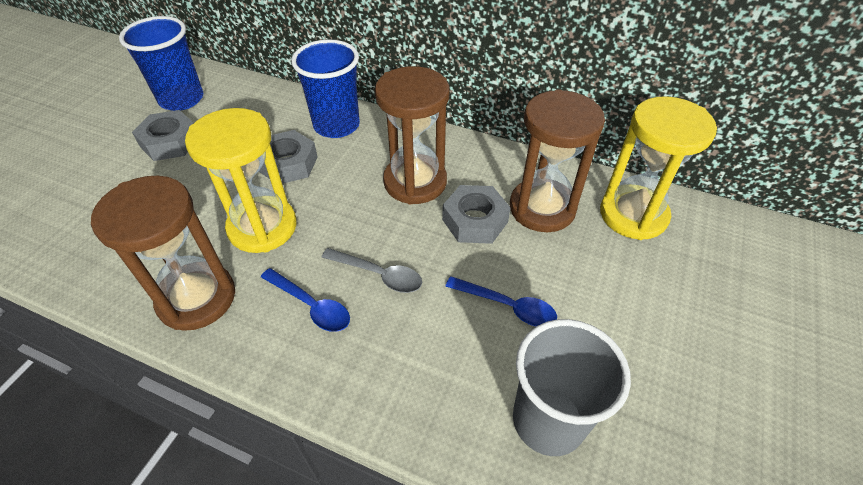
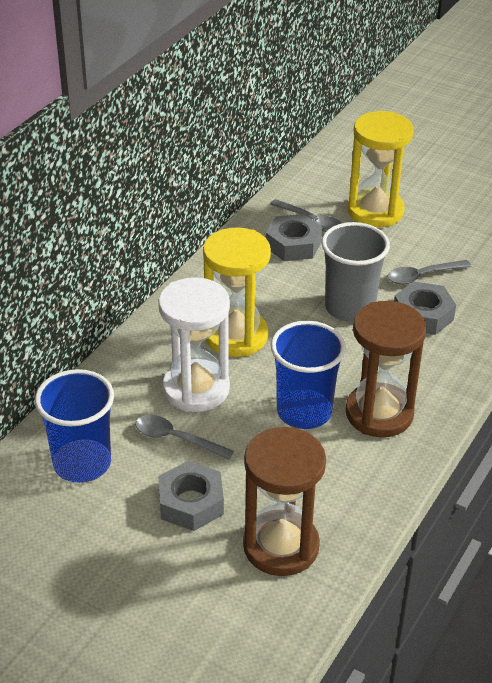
blue spoon: [261,268,350,332] [445,276,557,326] = 2 -> none = 0
brown hourglass: [91,175,235,331] [375,66,450,204] [510,89,605,232] = 3 -> [243,427,326,576] [345,301,426,437] = 2
grey spoon: [321,248,422,293] = 1 -> [135,415,234,460] [270,199,342,232] [387,260,471,284] = 3
white hourglass: none = 0 -> [158,277,230,412] = 1

